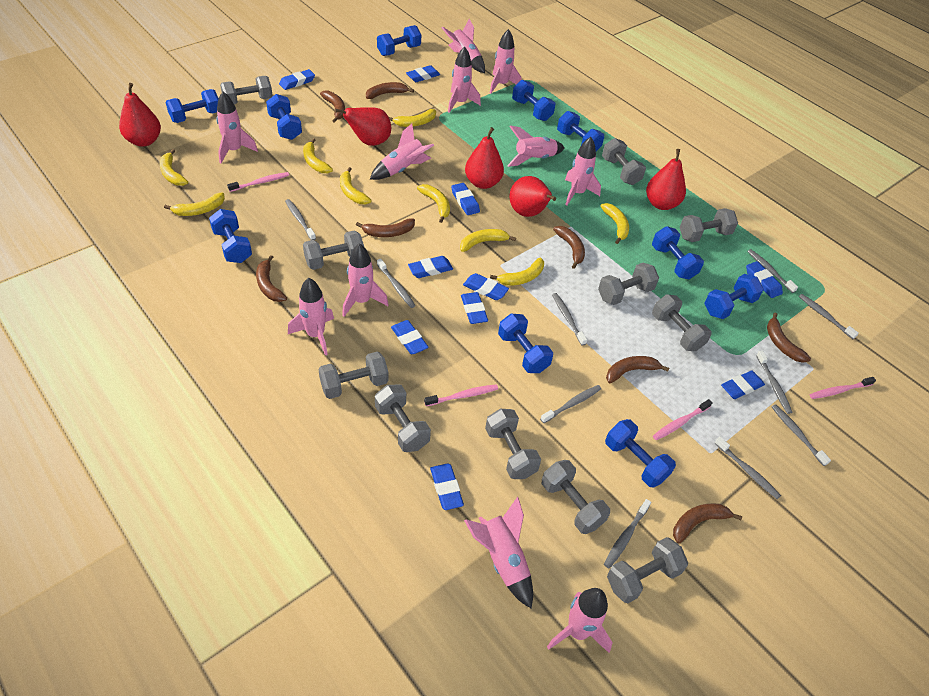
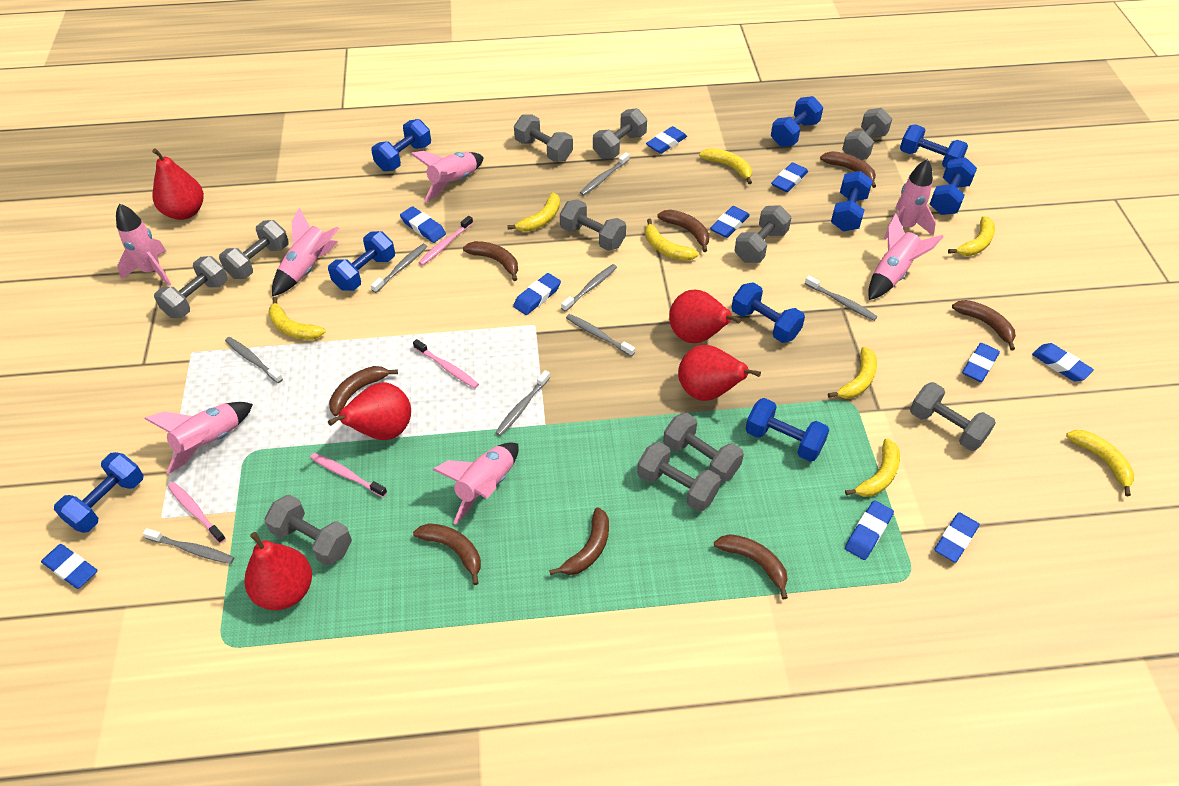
blue dumbbell: [166,89,219,123] [209,209,252,263] [266,94,302,140] [377,25,421,56] [498,314,553,373] [512,80,555,121] [557,111,604,151] [605,419,676,487] [652,226,704,279] [704,274,764,319] = 10 -> [54,452,143,533] [328,231,395,291] [371,119,431,171] [731,282,805,343] [745,398,829,462] [771,96,823,147] [831,171,873,232] [900,124,968,168] [930,157,977,215] = 9
grey toothbrush: [285,199,316,240] [377,259,416,308] [540,385,601,423] [552,293,587,346] [604,499,651,568] [714,437,781,499] [747,249,798,293] [756,351,792,414] [772,404,831,466] [799,294,859,339] = 10 -> [143,528,234,564] [225,337,283,383] [371,244,427,293] [495,370,550,436] [561,264,617,312] [566,314,635,357] [580,152,629,196] [805,276,878,321] = 8
pink rocket: [216,92,258,163] [288,278,334,355] [342,243,388,317] [370,123,434,180] [442,19,485,73] [448,46,481,113] [464,497,533,608] [490,29,521,94] [507,126,564,167] [547,588,613,653] [565,137,601,206] = 11 -> [116,204,171,286] [144,402,253,474] [272,208,339,296] [411,151,484,202] [433,442,519,525] [868,213,944,300] [884,159,936,239] = 7
yellow banana: [160,149,188,186] [164,192,225,216] [303,138,333,173] [340,167,371,204] [389,109,436,127] [417,184,450,223] [460,229,516,252] [490,257,544,286] [601,203,629,244] = 9 -> [268,297,326,340] [507,193,560,232] [645,218,699,261] [699,148,752,184] [828,347,877,399] [845,439,900,497] [948,216,995,256] [1066,430,1134,496] = 8

